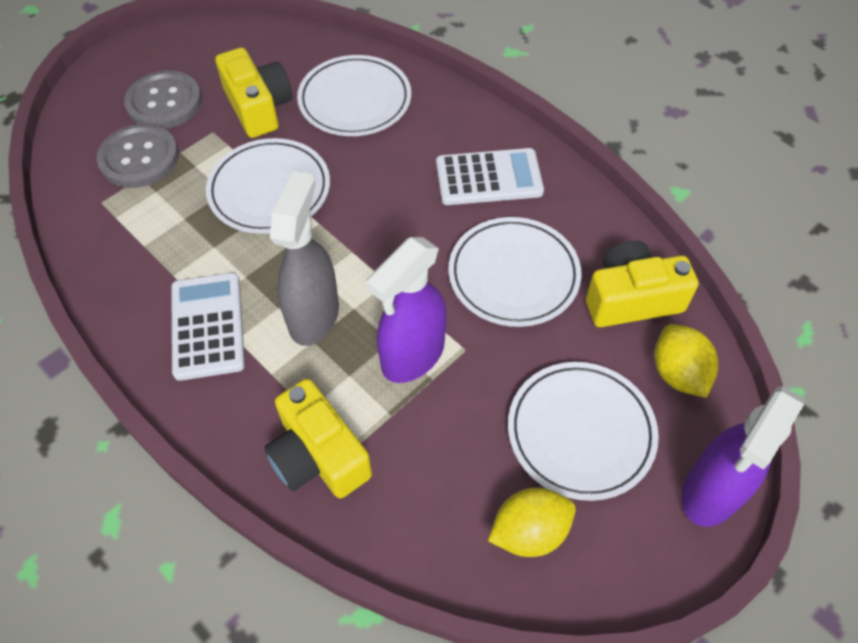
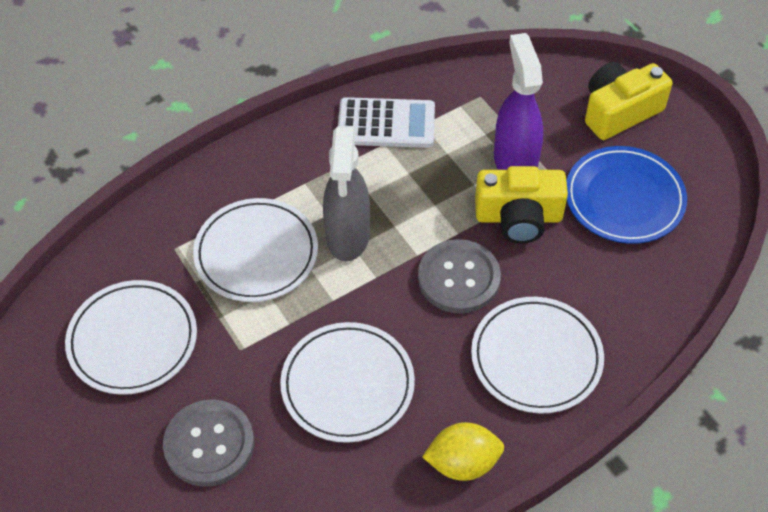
blue plate: none = 0 -> [566,146,687,244] = 1
purple spray bottle: [366,237,447,383] [682,386,805,527] = 2 -> [494,33,543,170] = 1
white calculator: [171,273,245,381] [436,148,544,205] = 2 -> [338,97,435,148] = 1
yellow camera: [215,48,292,138] [264,379,372,498] [586,240,699,327] = 3 -> [475,166,568,244] [585,62,672,140] = 2
yellow lemon: [488,488,576,557] [655,324,718,398] = 2 -> [422,422,504,481] = 1

